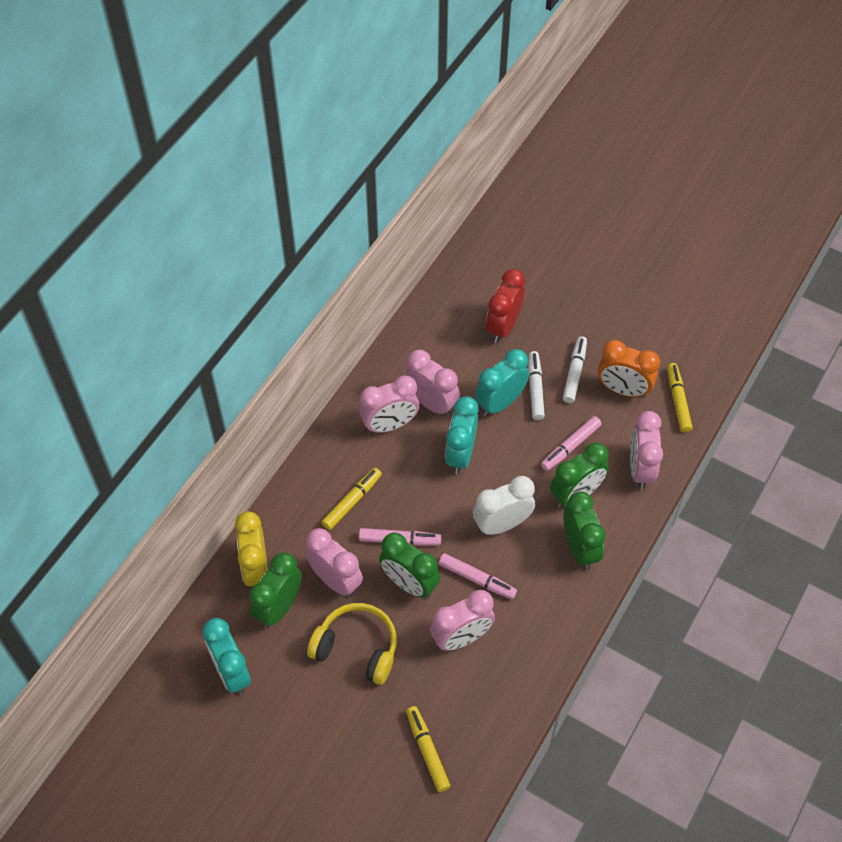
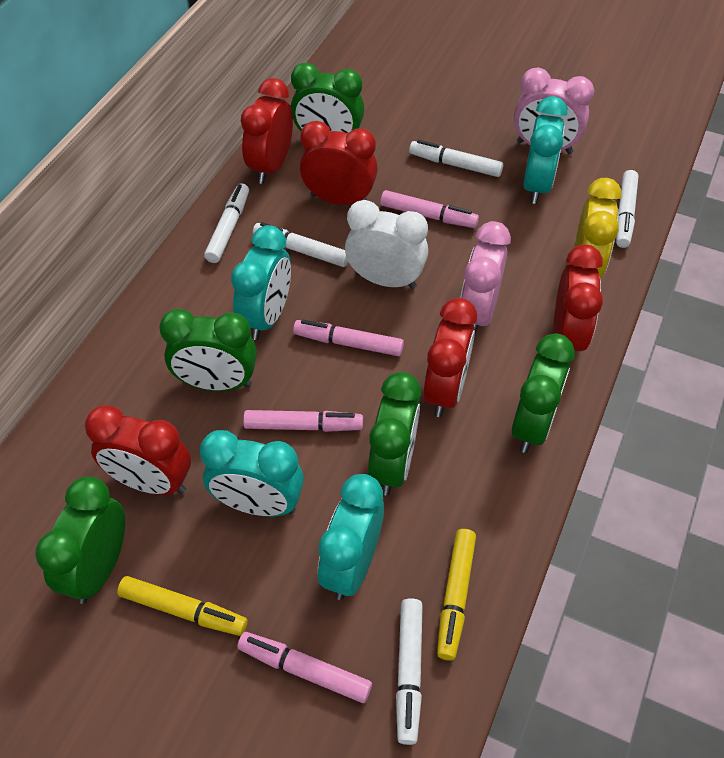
green clock: [249,552,302,628] [379,533,440,598] [550,442,609,508] [563,491,606,570] = 4 -> [35,476,125,604] [159,309,257,391] [291,63,364,133] [368,372,421,496] [512,333,575,453] = 5
orange clock: [598,340,660,398] = 1 -> none = 0
pink clock: [305,528,363,597] [359,375,419,433] [405,350,460,417] [430,590,495,651] [630,411,663,490] = 5 -> [460,221,511,335] [514,68,594,154] = 2
pink marker: [359,528,441,546] [439,553,517,599] [541,416,602,471] = 3 -> [237,632,372,703] [243,410,363,432] [293,320,404,356] [380,190,479,228] = 4
red clock: [486,269,525,343] = 1 -> [85,405,191,495] [241,78,293,184] [300,121,378,205] [424,298,477,417] [553,244,603,362] = 5
turquoise clock: [202,618,251,695] [445,396,479,474] [475,349,529,416] = 3 -> [200,430,304,517] [231,225,291,340] [318,474,384,600] [523,96,567,204] = 4
white marker: [528,351,545,420] [563,336,587,403] = 2 -> [204,183,249,263] [253,222,348,267] [396,598,423,745] [409,140,503,177] [616,170,639,248] = 5
yellow headphones: [307,603,397,685] = 1 -> none = 0
yellow marker: [321,468,382,530] [406,706,450,792] [667,363,693,433] = 3 -> [117,576,248,636] [437,529,476,661] = 2

